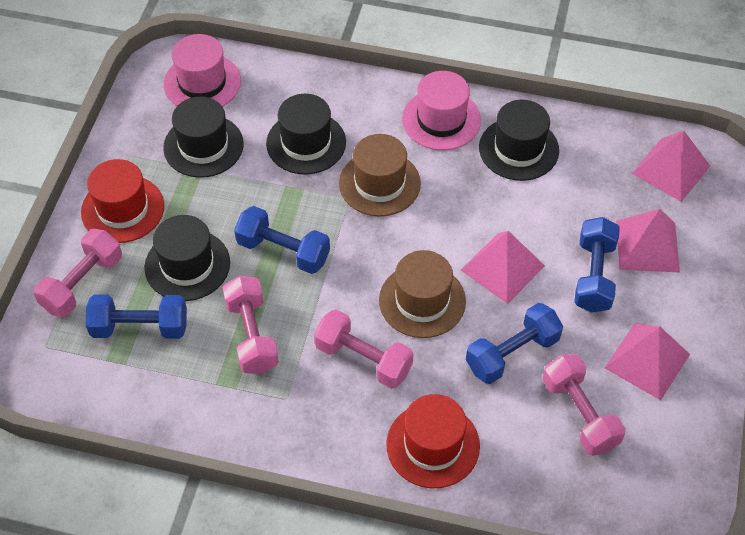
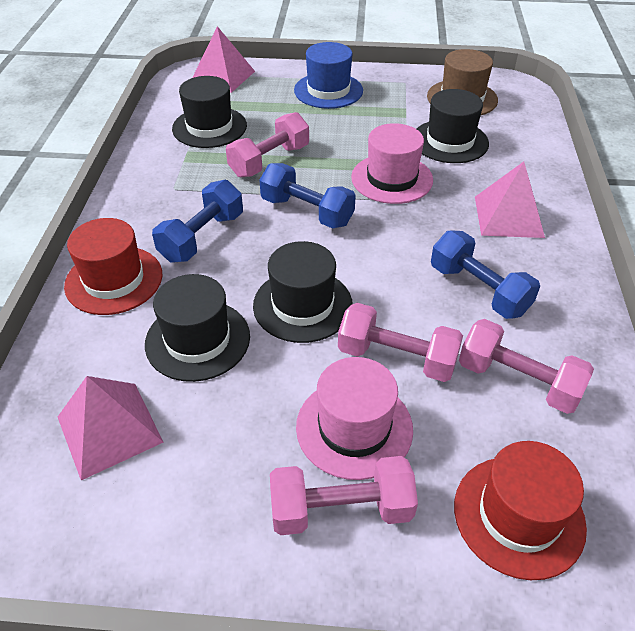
blue dumbbell: [86,294,187,339] [234,206,330,274] [466,303,563,384] [574,217,620,313] = 4 -> [152,180,243,263] [259,163,356,229] [431,230,540,319] = 3
blue hat: none = 0 -> [294,42,363,109] = 1
brown hat: [339,134,421,216] [379,250,466,338] = 2 -> [427,49,498,115] = 1
pink pyramid: [461,231,545,304] [605,323,690,400] [616,209,680,272] [632,131,710,202] = 4 -> [58,376,164,480] [192,26,255,93] [475,161,545,238] = 3

